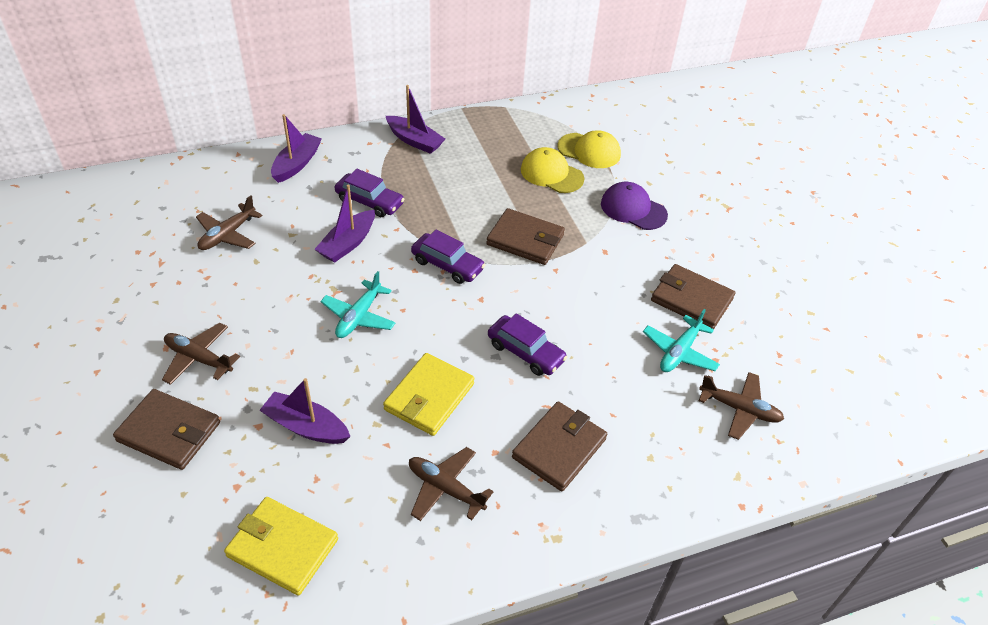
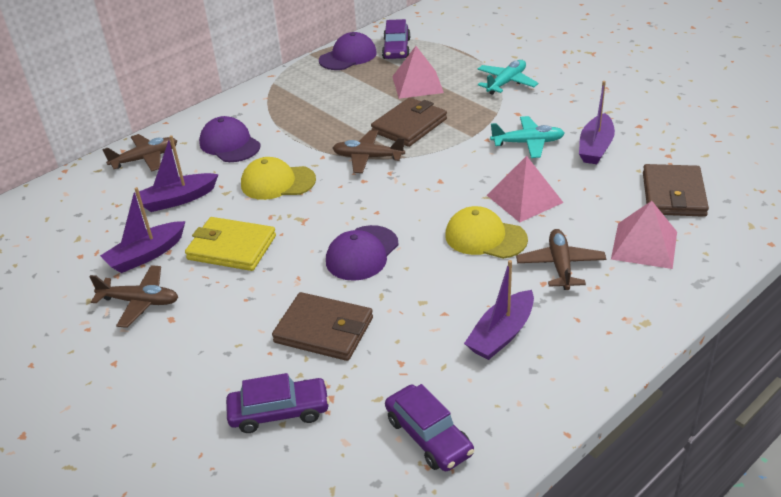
brown wallet: [113,389,220,470] [486,208,565,265] [512,401,607,491] [651,264,735,329] = 4 -> [272,292,373,361] [371,97,447,147] [643,164,709,217] = 3
pink pyramid: none = 0 -> [392,46,444,99] [487,156,564,222] [611,201,677,269] = 3
purple cap: [601,182,668,230] = 1 -> [199,116,261,162] [319,32,377,70] [326,225,399,281] = 3
yellow wallet: [224,497,338,596] [383,353,474,436] = 2 -> [185,217,276,271] = 1

